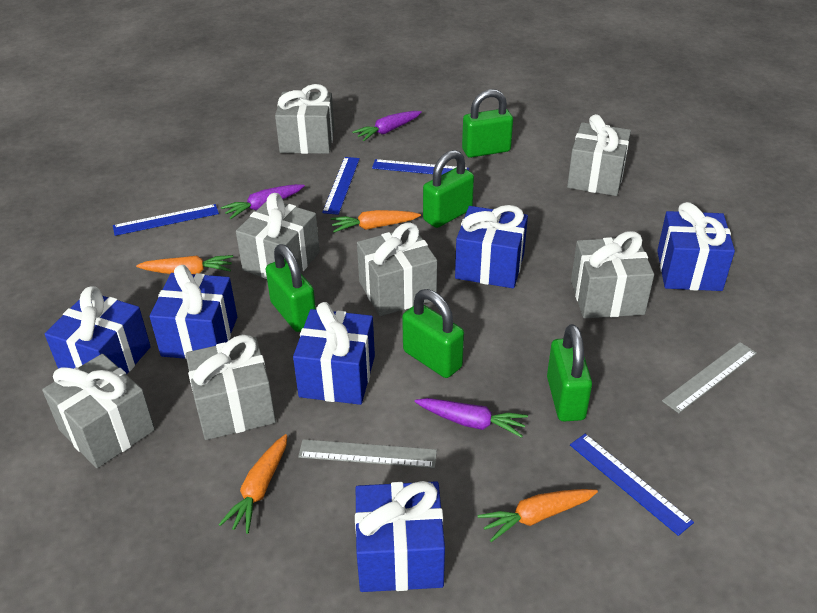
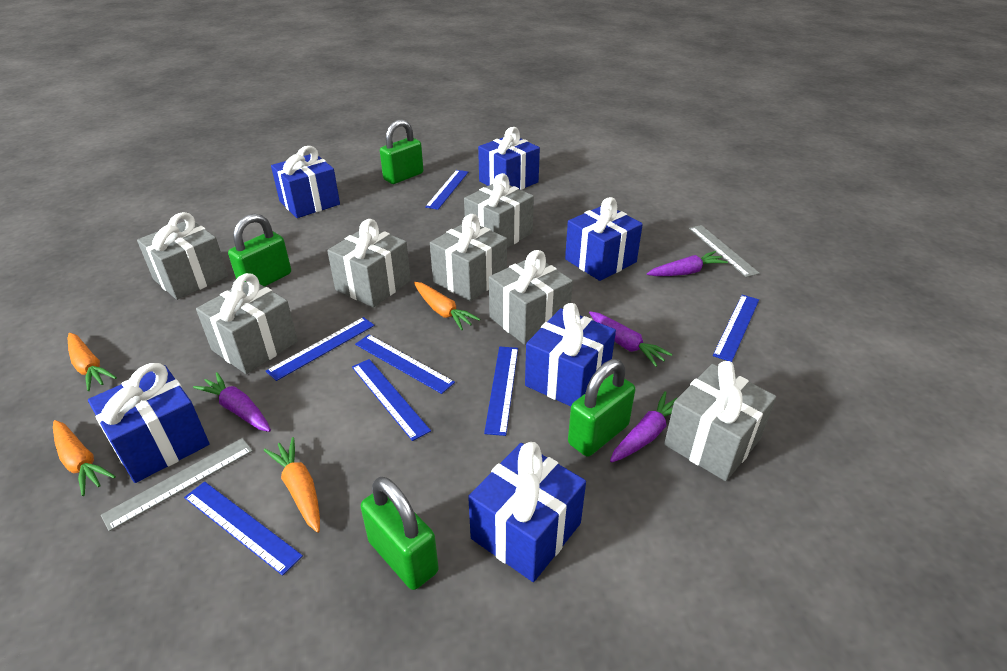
blue ruler: [113,204,219,236] [322,157,360,215] [372,159,469,175] [570,434,694,536] = 4 -> [184,481,303,576] [266,317,375,381] [352,359,431,441] [355,335,455,394] [425,170,469,210] [484,346,518,436] [713,295,759,362] = 7
green padlock: [266,244,316,332] [402,289,464,378] [423,150,474,228] [462,89,513,158] [547,324,592,422] = 5 -> [228,214,291,287] [360,477,439,590] [380,120,423,184] [568,359,635,457] = 4
purple carrot: [221,184,305,219] [352,111,422,141] [415,398,528,438] = 3 -> [193,372,271,432] [589,311,673,367] [610,391,677,462] [647,251,728,276] = 4

